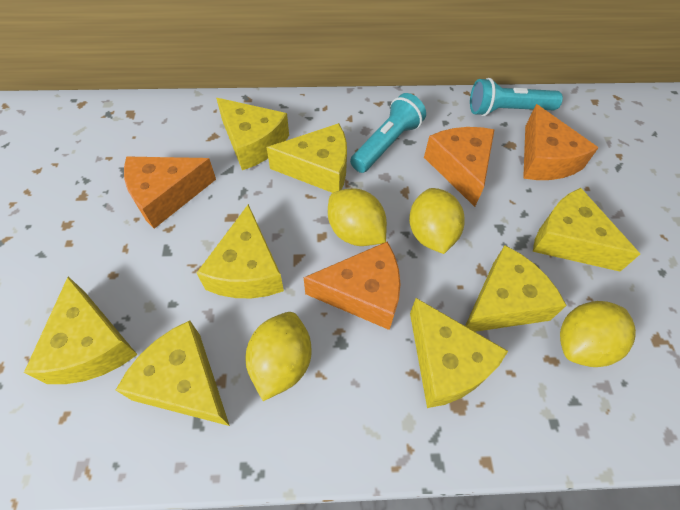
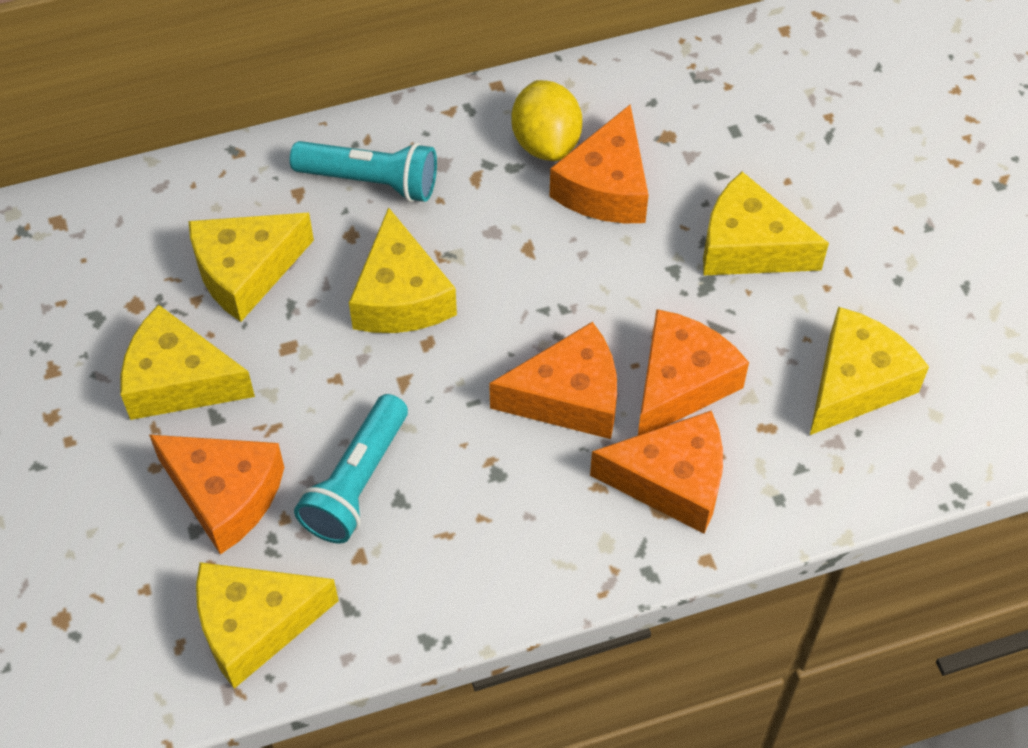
orange cheese: [124,156,216,229] [304,242,400,330] [424,127,494,207] [523,104,598,180] = 4 -> [149,435,284,554] [489,322,617,439] [550,105,648,223] [590,411,723,534] [638,309,749,435] = 5
yellow cheese: [24,276,138,384] [116,321,230,426] [197,204,284,298] [216,98,289,170] [267,123,347,193] [410,298,508,408] [465,245,567,332] [533,188,640,272] = 8 -> [120,305,255,420] [188,213,314,322] [196,562,339,689] [349,207,457,333] [703,172,829,276] [810,307,929,435] = 6
yellow lemon: [246,312,312,401] [328,188,387,246] [409,188,465,254] [560,301,636,367] = 4 -> [512,80,582,161] = 1

